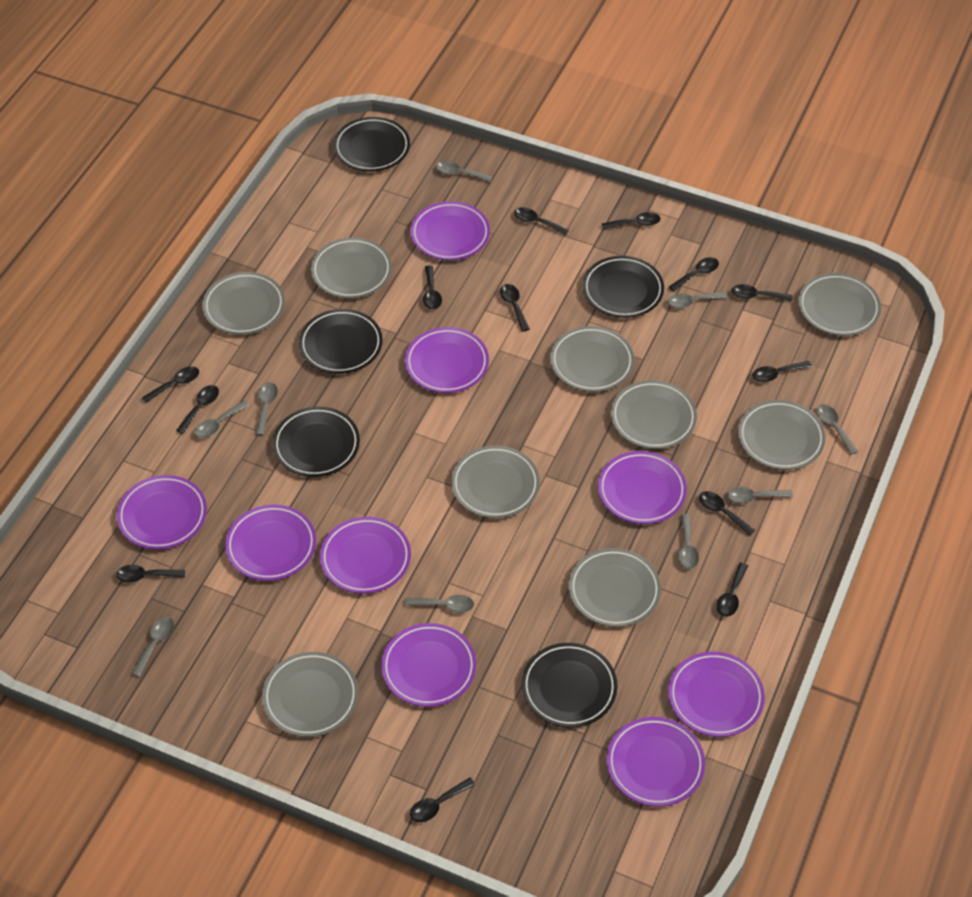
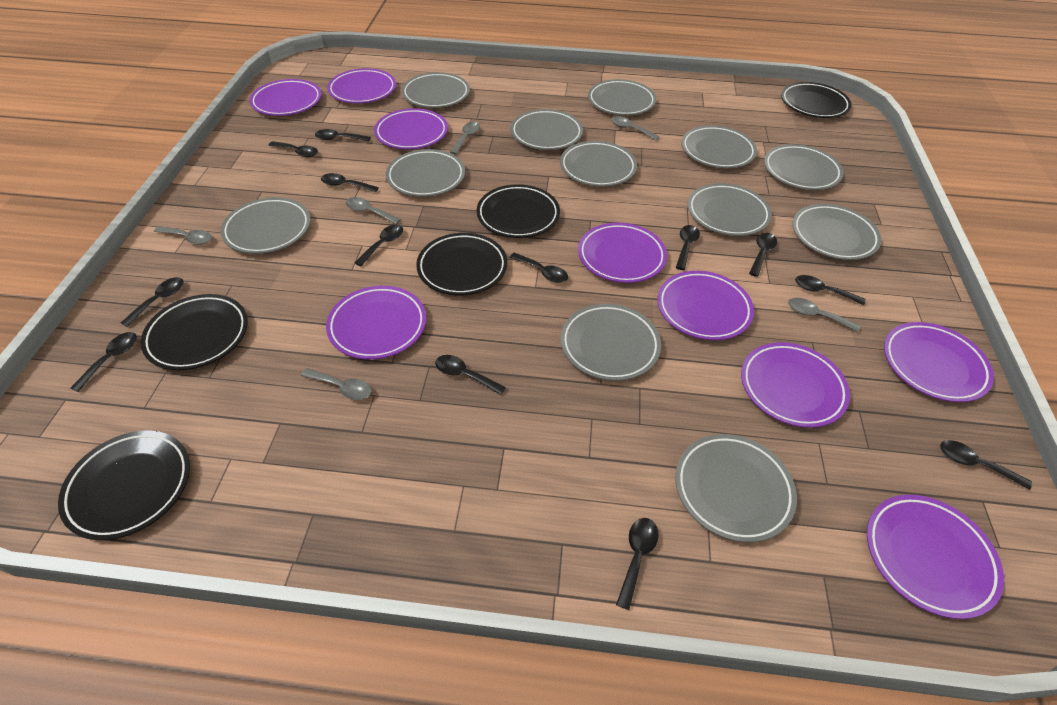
grey plate: [202,272,285,335] [262,652,358,737] [311,238,392,298] [451,446,540,518] [550,326,634,392] [569,548,661,627] [611,380,697,449] [738,400,826,470] [798,273,881,336] = 9 -> [221,197,311,254] [386,149,465,197] [402,72,470,108] [511,109,583,150] [560,141,637,187] [560,304,661,381] [588,79,656,116] [675,434,797,543] [681,125,757,168] [688,183,772,236] [764,144,844,190] [793,204,881,260] = 12
grey spoon: [131,617,174,677] [195,401,249,438] [256,382,278,435] [405,595,474,613] [436,161,492,182] [668,292,727,308] [678,514,699,569] [727,487,793,504] [816,404,858,455] = 9 -> [154,226,212,245] [301,368,372,400] [346,197,401,224] [450,122,480,154] [611,116,659,140] [788,298,860,332] = 6

